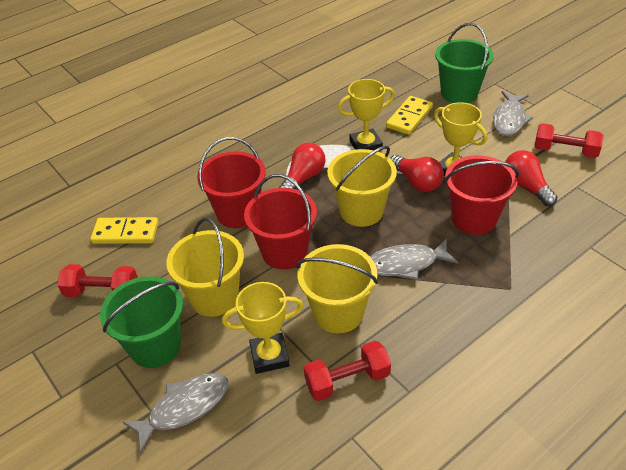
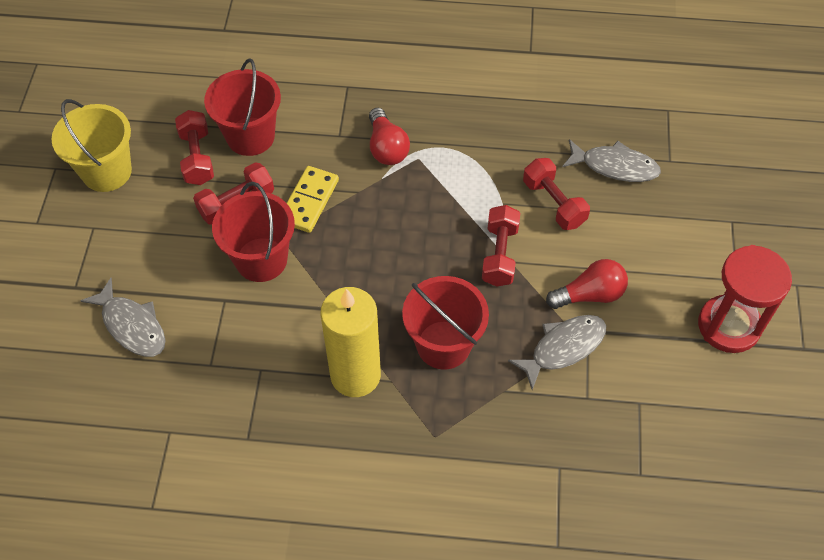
green bucket: [100,276,183,368] [435,23,494,103] = 2 -> none = 0
red dumbbell: [57,264,138,297] [304,341,391,401] [535,123,604,158] = 3 -> [175,110,214,185] [193,162,274,225] [482,205,520,287] [523,158,590,230] = 4
red hourglass: none = 0 -> [698,245,792,353] = 1
red light bulb: [279,143,326,189] [390,155,444,192] [505,150,558,206] = 3 -> [369,108,410,165] [546,259,628,309] = 2
yellow bucket: [166,218,244,317] [297,244,378,333] [327,146,397,227] = 3 -> [51,99,132,192] = 1
yellow candle: none = 0 -> [321,287,381,397] = 1
yellow domino: [90,217,159,244] [386,96,433,135] = 2 -> [287,166,339,233] = 1
yellow trophy: [222,282,303,374] [338,79,395,150] [434,102,487,177] = 3 -> none = 0

